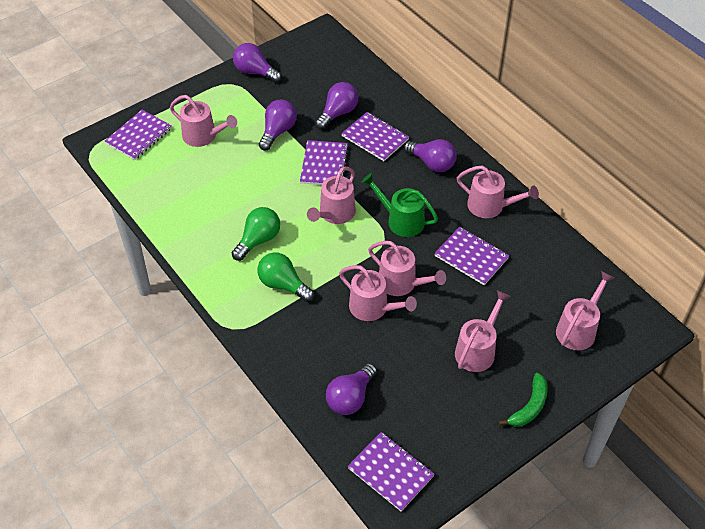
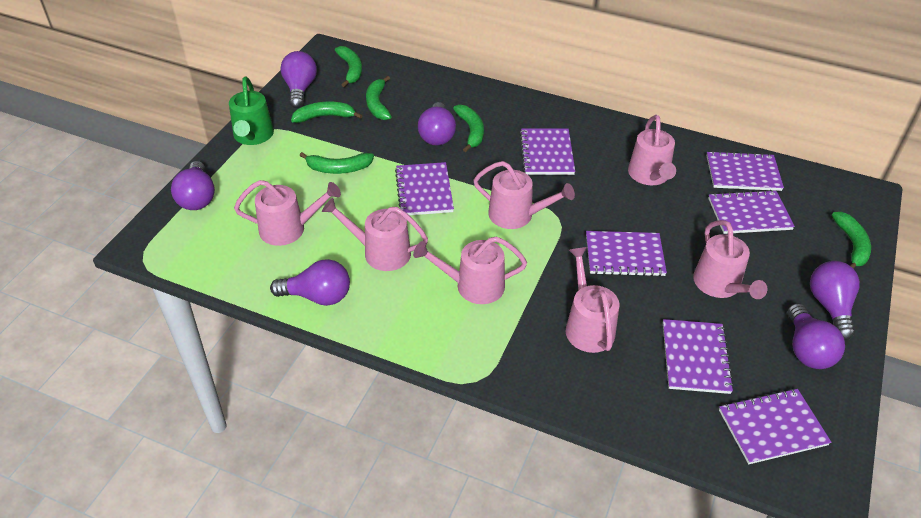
green banana: [499,373,548,427] = 1 -> [291,102,362,123] [300,152,374,174] [335,46,362,87] [366,76,392,120] [453,105,484,152] [832,212,871,269] = 6
green light bulb: [232,207,280,261] [258,252,314,302] = 2 -> none = 0
purple light bulb: [233,43,282,83] [259,100,297,151] [315,82,358,129] [326,363,377,415] [404,139,457,172] = 5 -> [171,161,215,210] [270,259,350,306] [281,51,317,108] [418,102,456,146] [788,303,845,369] [810,261,860,340] = 6
purple notebook: [105,110,172,160] [300,140,349,185] [341,112,409,161] [348,432,435,511] [434,227,510,285] = 5 -> [395,162,454,215] [520,128,575,175] [586,231,667,277] [663,319,734,394] [707,151,784,191] [708,190,795,234] [719,389,831,464] = 7

